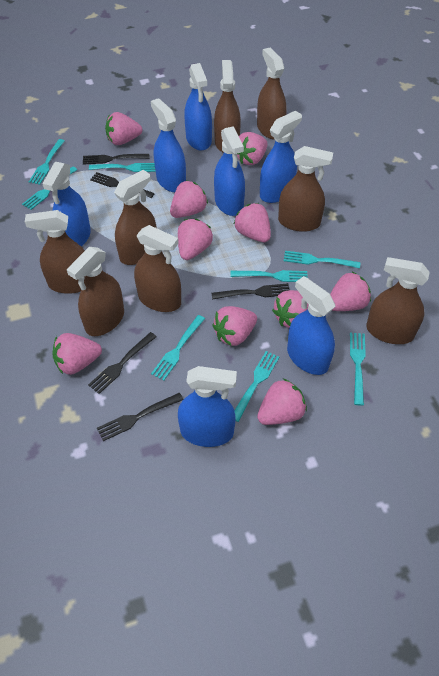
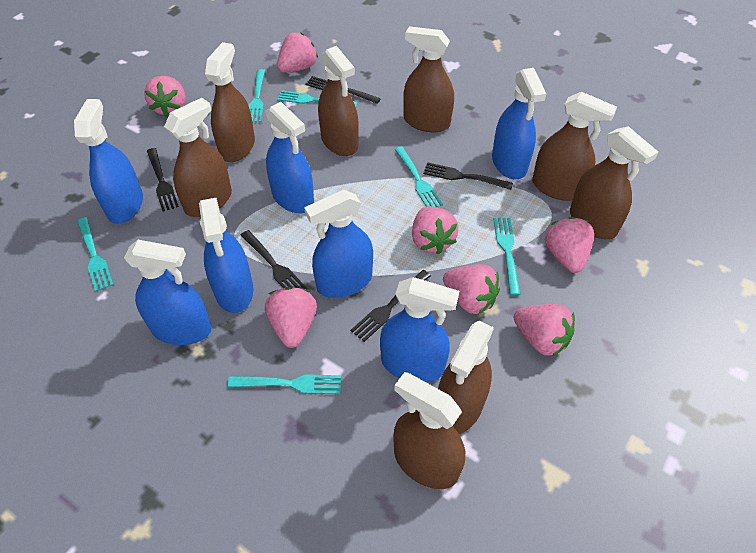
pink strawberry: [52,333,102,375] [105,112,142,145] [170,180,208,218] [178,219,213,260] [212,306,257,346] [234,203,271,242] [237,132,268,165] [257,378,307,425] [272,290,309,328] [330,272,371,311] = 10 -> [144,76,186,117] [265,287,317,348] [277,33,318,73] [412,207,459,255] [443,264,500,315] [514,304,575,357] [545,217,594,273] = 7
turquoise fork: [22,166,78,210] [29,139,65,185] [89,163,156,172] [151,315,205,381] [230,270,308,282] [234,351,279,422] [284,251,360,268] [350,333,366,406] = 8 -> [77,217,114,292] [228,374,341,394] [249,69,265,122] [277,90,358,107] [394,146,443,207] [493,218,521,295] = 6

